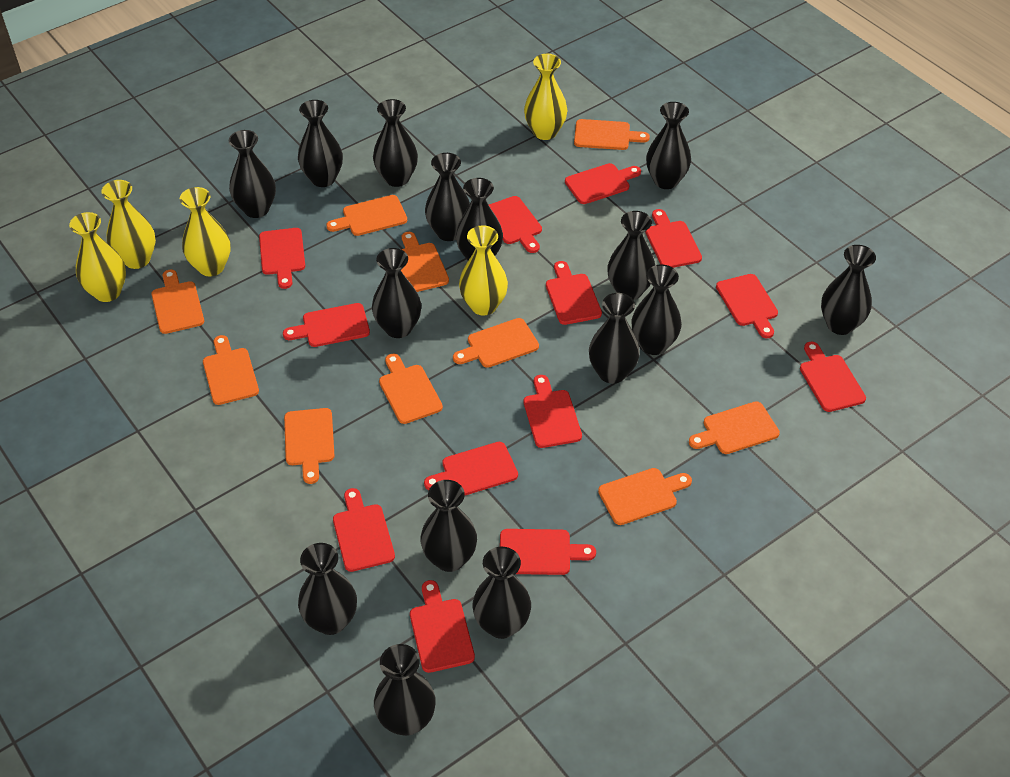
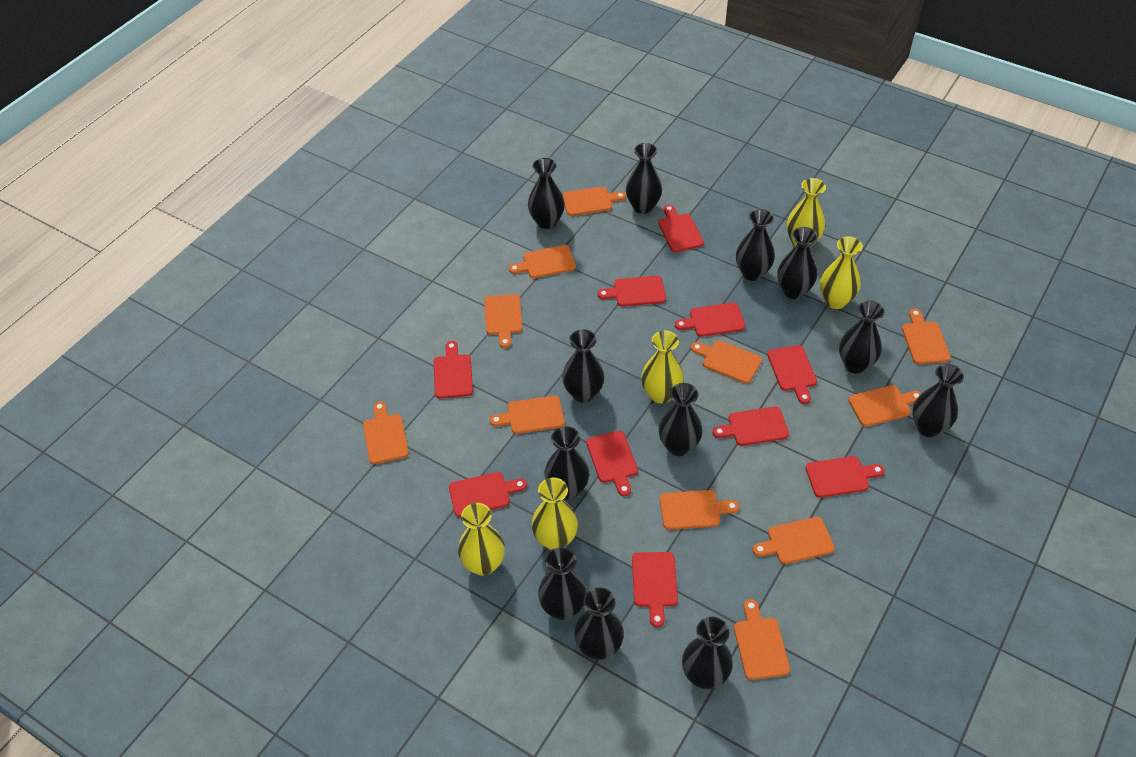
black vase: [229,130,276,218] [298,100,343,187] [298,543,357,635] [372,248,421,338] [373,99,418,187] [374,644,436,736] [420,480,477,572] [425,153,470,241] [456,178,503,261] [472,547,531,639] [589,293,640,384] [607,211,655,300] [631,265,682,355] [646,102,691,189] [821,245,876,335] = 15 -> [528,158,565,229] [538,547,586,620] [544,426,589,500] [562,329,604,402] [574,587,624,660] [626,143,662,214] [659,383,703,456] [682,617,733,689] [736,209,775,281] [777,227,818,299] [839,300,885,374] [912,364,964,437] = 12
orange cutting board: [151,269,204,334] [203,335,259,405] [284,408,335,484] [326,195,407,236] [379,353,443,424] [401,232,449,292] [453,318,539,368] [574,119,650,150] [598,468,692,525] [689,401,780,454] = 10 -> [363,401,409,464] [484,294,522,348] [490,396,564,434] [509,245,576,279] [562,187,626,216] [660,490,739,530] [691,340,762,384] [734,599,790,680] [752,517,835,564] [848,385,922,427] [902,309,951,364] = 11
red cutting board: [259,228,305,289] [283,303,370,347] [333,488,395,572] [410,580,475,673] [424,442,518,495] [489,196,542,253] [500,529,596,575] [524,375,582,448] [546,261,602,325] [565,163,641,204] [645,209,702,268] [716,274,778,338] [800,342,866,412] = 13 -> [434,341,473,399] [449,472,527,517] [587,431,638,496] [597,276,666,307] [632,552,678,627] [658,205,704,252] [675,302,746,337] [713,407,789,446] [767,345,817,404] [806,456,885,498] = 10

